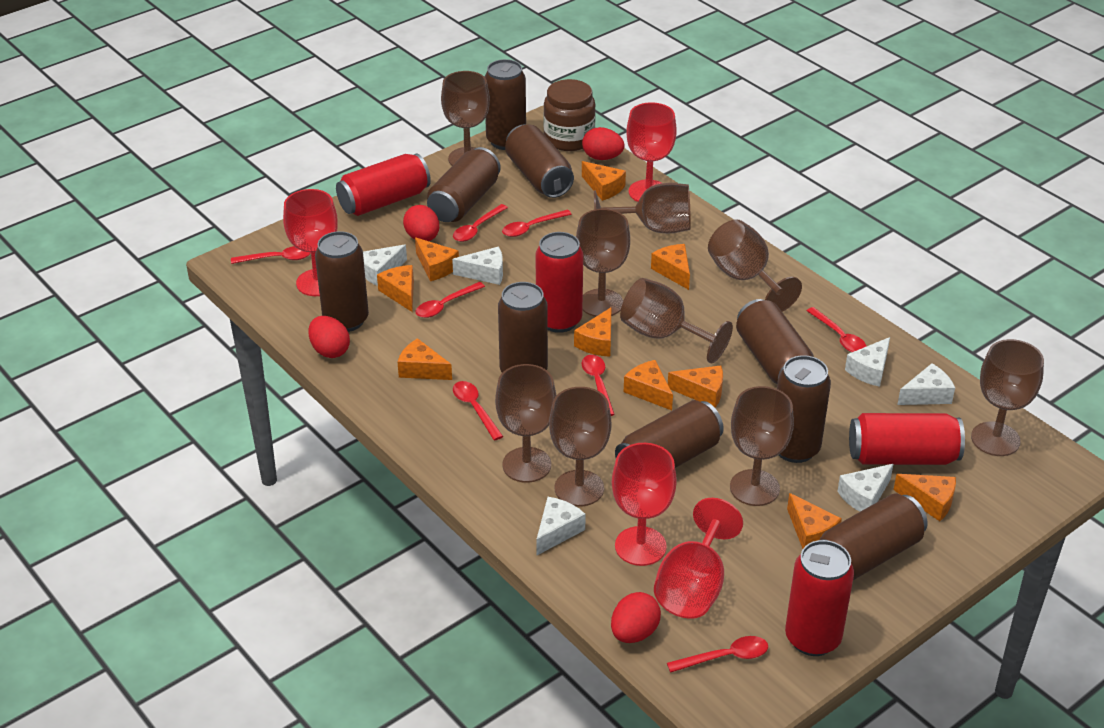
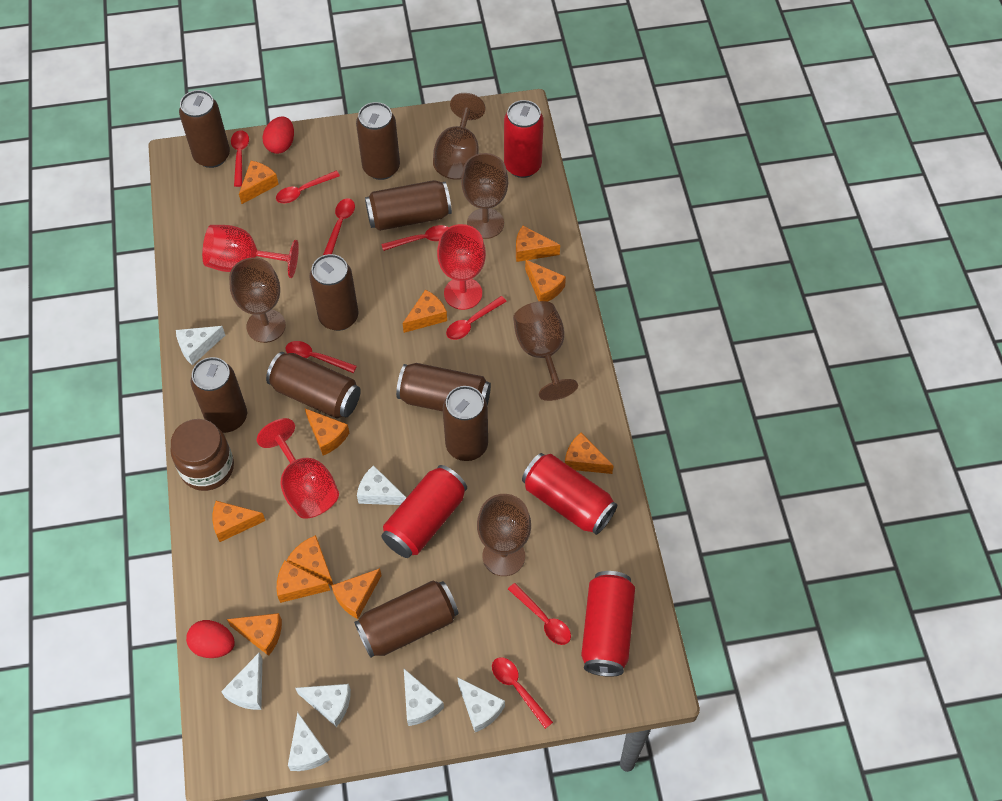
brown goblet: [441,71,490,166] [495,364,556,483] [549,387,611,507] [576,209,630,317] [594,183,691,233] [620,278,733,363] [708,220,802,312] [730,386,794,506] [971,339,1044,456] = 9 -> [229,257,286,343] [433,93,485,180] [461,153,508,239] [477,494,531,576] [513,301,578,401] = 5
orange cheese: [377,265,414,312] [398,338,452,380] [415,237,459,281] [574,307,612,357] [582,161,626,201] [624,360,673,410] [651,244,690,290] [668,365,723,408] [787,493,842,549] [893,474,956,521] = 10 -> [213,501,265,542] [227,613,282,656] [239,161,279,204] [276,560,330,603] [287,535,333,585] [305,409,349,455] [331,568,382,619] [403,290,447,333] [516,226,560,262] [525,260,566,302] [565,433,614,474] = 11
red egg: [308,316,350,358] [403,205,439,241] [582,127,625,160] [611,592,661,643] = 4 -> [186,620,235,658] [262,116,294,154] = 2
red goblet: [283,189,338,296] [612,443,677,566] [626,102,677,202] [654,498,743,619] = 4 -> [202,225,299,278] [257,418,339,519] [437,224,486,310] = 3
white cheese: [363,244,407,286] [452,247,503,285] [536,497,586,555] [837,464,893,512] [845,337,890,387] [897,363,955,405] = 6 -> [176,326,225,365] [221,653,262,710] [288,712,330,771] [295,684,351,727] [357,465,406,505] [404,669,444,726] [457,677,505,732] = 7

